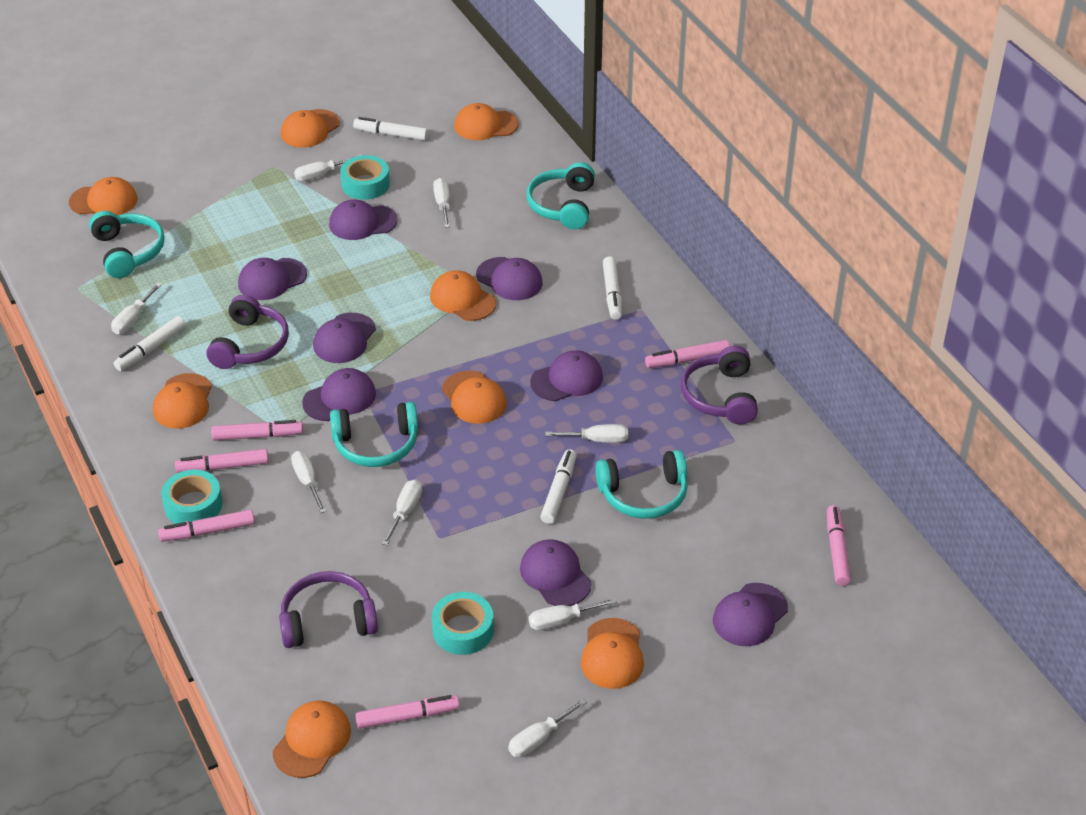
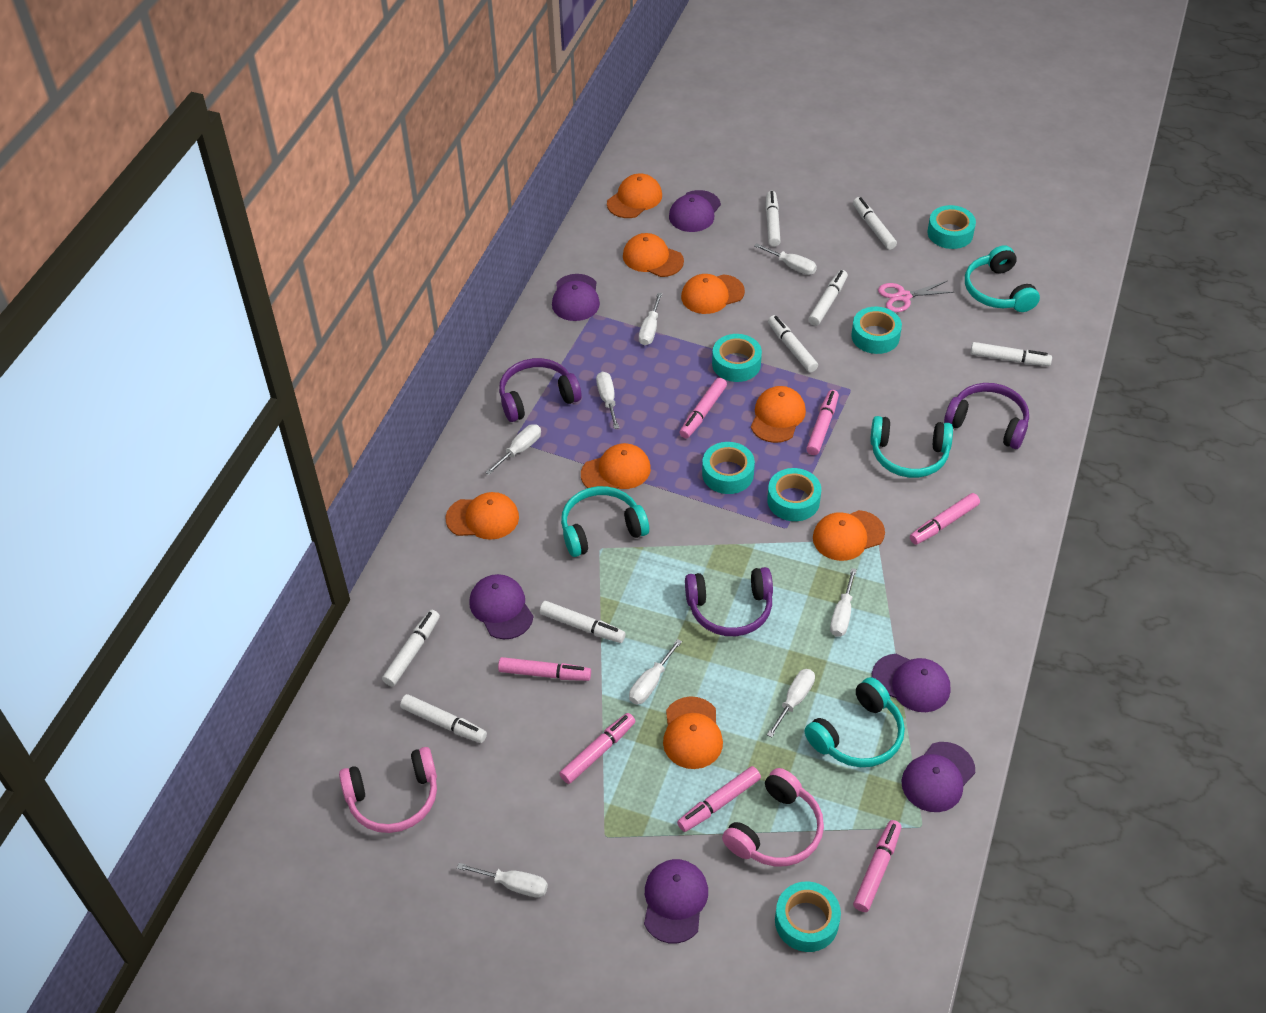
pink headphones: none = 0 -> [339,747,437,833] [722,768,824,866] = 2
pink marker: [158,509,255,542] [175,449,269,473] [211,420,303,441] [355,695,460,729] [645,340,730,368] [827,505,851,586] = 6 -> [498,657,591,681] [559,713,635,784] [677,766,761,832] [679,377,727,438] [806,390,839,455] [853,820,902,912] [910,493,980,545] = 7
pink scissors: none = 0 -> [878,281,954,312] = 1
purple cap: [238,258,307,300] [302,368,376,421] [313,313,376,363] [329,200,397,240] [476,257,543,300] [520,539,592,606] [530,350,603,401] [713,583,788,646] = 8 -> [469,574,533,639] [552,274,600,321] [644,859,708,944] [669,190,721,232] [872,654,950,712] [902,742,975,812] = 6
turquoise tape: [161,470,222,524] [340,155,390,200] [432,592,494,655] = 3 -> [702,442,755,494] [712,334,762,382] [767,468,821,521] [775,881,841,952] [851,307,902,354] [927,205,976,249] = 6
white marker: [114,316,186,371] [353,117,428,141] [540,449,577,524] [603,256,622,320] = 4 -> [382,610,440,686] [400,694,487,743] [540,601,626,643] [766,191,781,247] [768,315,818,372] [808,270,848,326] [853,197,897,250] [970,342,1052,366] = 8

